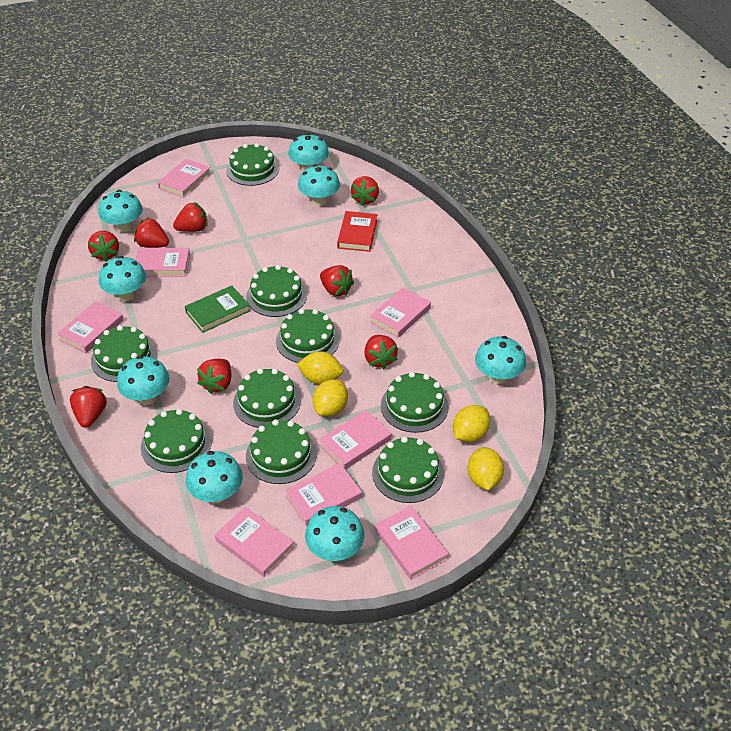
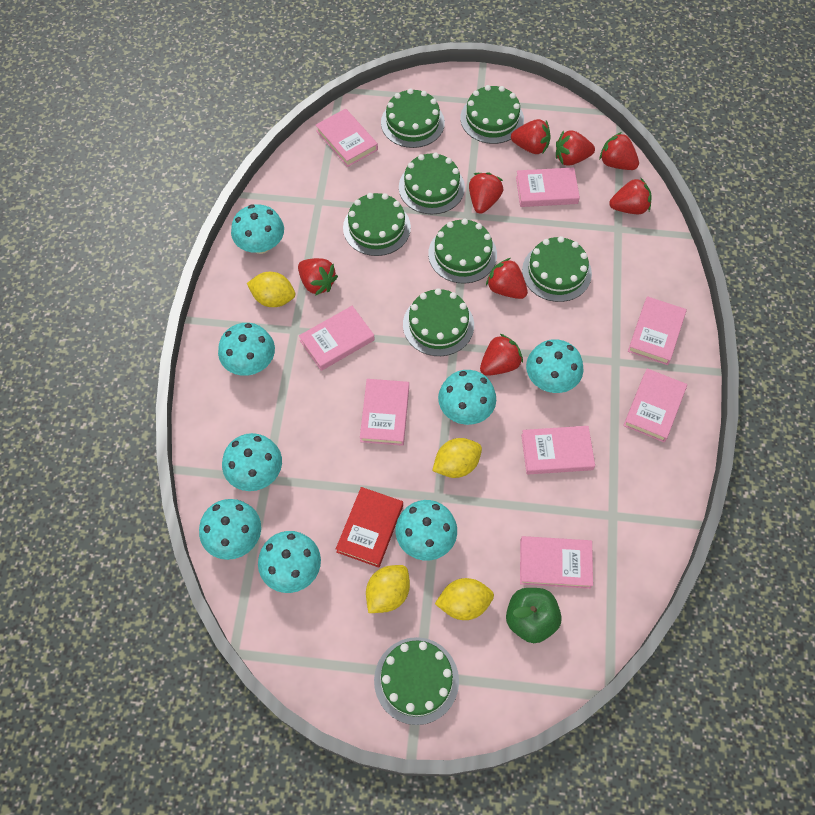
green apple: none = 0 -> [506,588,562,643] = 1
green book: [185,286,250,333] = 1 -> none = 0
green cake: [91,325,157,382] [141,409,211,473] [226,143,279,186] [233,368,301,428] [246,265,307,317] [246,420,317,484] [276,309,340,363] [372,437,444,503] [381,372,449,433] = 9 -> [343,193,411,256] [374,637,459,725] [381,89,445,148] [399,152,465,214] [403,288,474,356] [428,219,497,284] [460,85,524,144] [522,236,592,302] = 8

